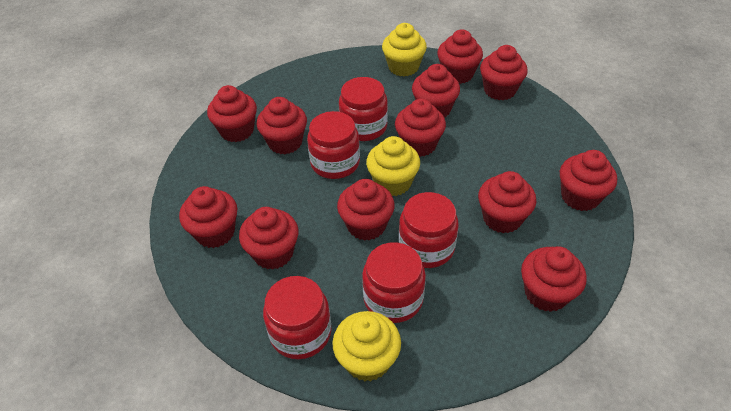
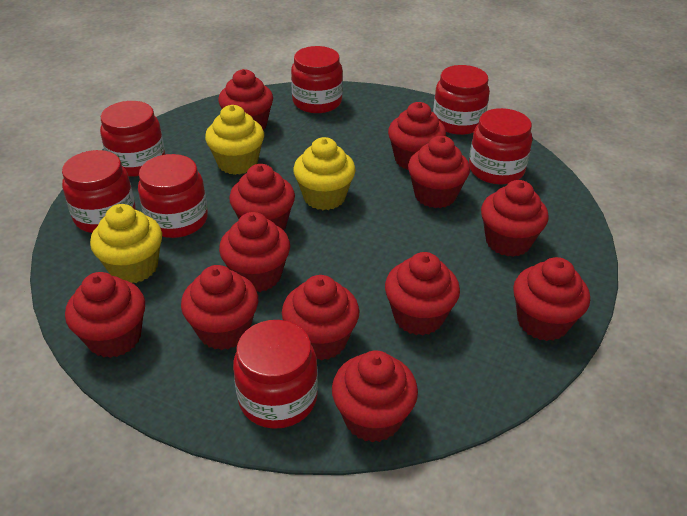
red jar: [263,276,331,359] [307,111,360,179] [339,77,388,141] [362,242,426,323] [399,192,459,268] = 5 -> [62,150,135,233] [100,101,165,176] [138,154,208,238] [233,320,318,429] [291,46,343,113] [433,65,490,135] [469,108,532,184] = 7

